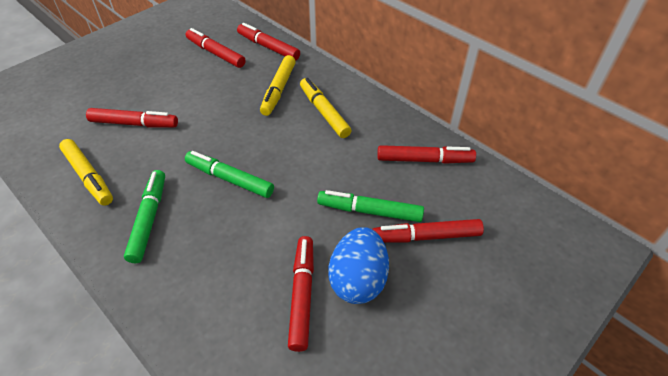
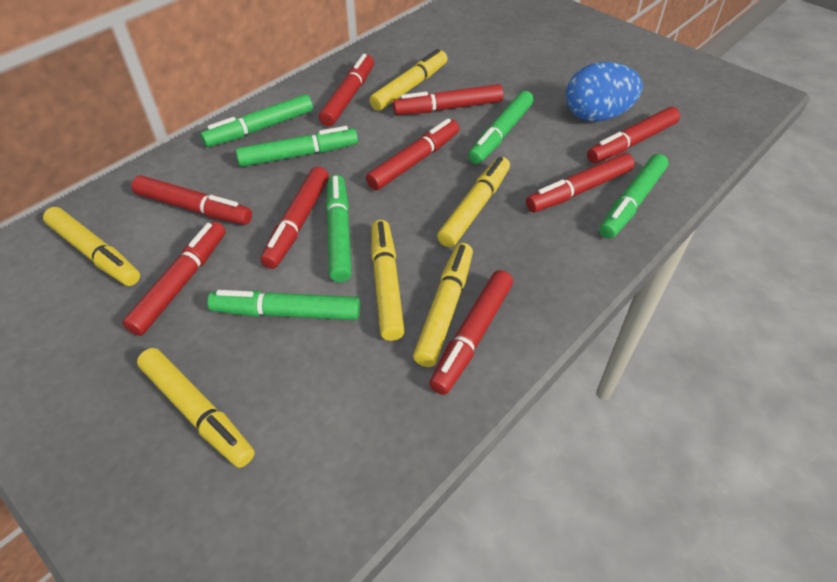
green marker: [124,170,165,263] [185,151,274,198] [317,190,424,222] = 3 -> [201,94,313,147] [207,290,360,320] [236,126,358,167] [326,175,352,282] [468,91,534,164] [599,154,669,239] = 6
red marker: [86,108,178,128] [186,28,246,68] [237,23,300,61] [288,236,314,352] [372,219,484,242] [377,145,476,164] = 6 -> [122,221,226,336] [131,175,252,225] [261,167,329,269] [319,54,374,126] [366,118,459,190] [393,84,503,115] [429,270,513,395] [526,153,635,212] [587,107,680,163] = 9
yellow marker: [59,139,113,206] [260,55,296,116] [300,78,352,138] = 3 -> [43,207,140,286] [137,348,255,468] [369,49,448,111] [371,220,405,341] [413,243,473,367] [437,157,510,247] = 6

